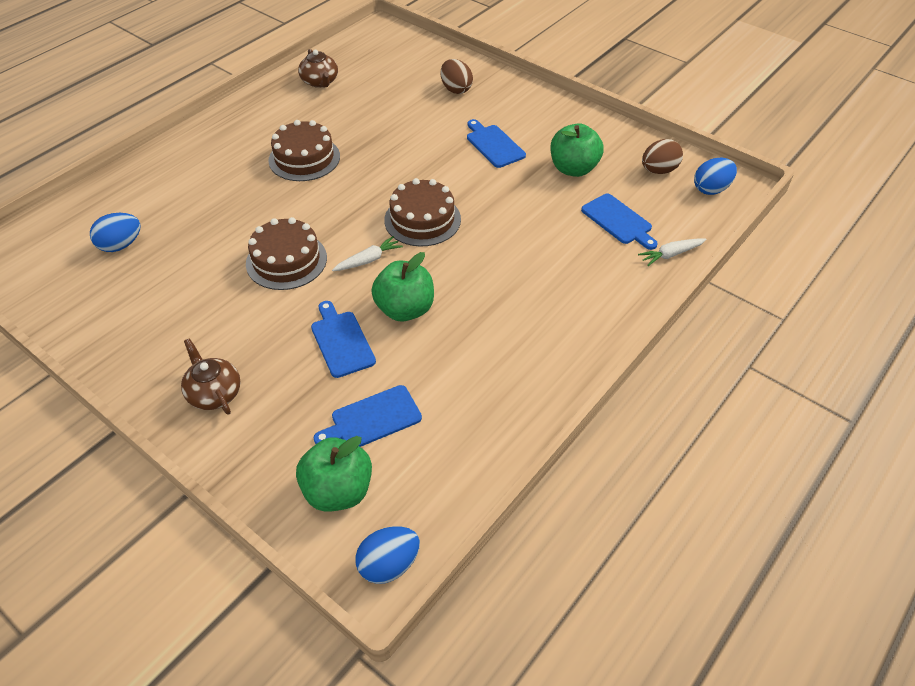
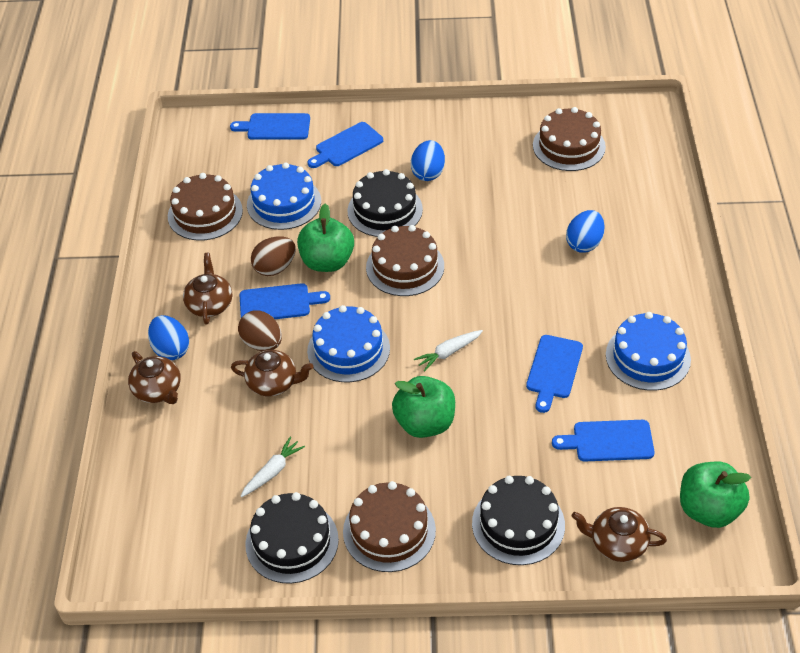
black cake: none = 0 -> [245,492,339,584] [347,169,423,237] [472,476,565,565] = 3
blue cake: none = 0 -> [247,162,321,230] [307,305,390,382] [606,312,691,391] = 3
blue cutting board: [311,301,376,378] [314,385,422,447] [467,119,526,168] [581,194,658,250] = 4 -> [230,113,310,140] [240,283,330,319] [308,122,383,168] [526,335,583,413] [552,420,655,461] = 5
brown cake: [246,217,327,290] [268,120,340,181] [384,178,461,246] = 3 -> [168,173,243,241] [343,481,436,572] [366,225,444,296] [533,107,606,171] = 4
brown teapot: [181,338,241,415] [298,49,338,88] = 2 -> [128,351,181,404] [183,253,232,325] [231,350,314,396] [572,507,667,562] = 4

